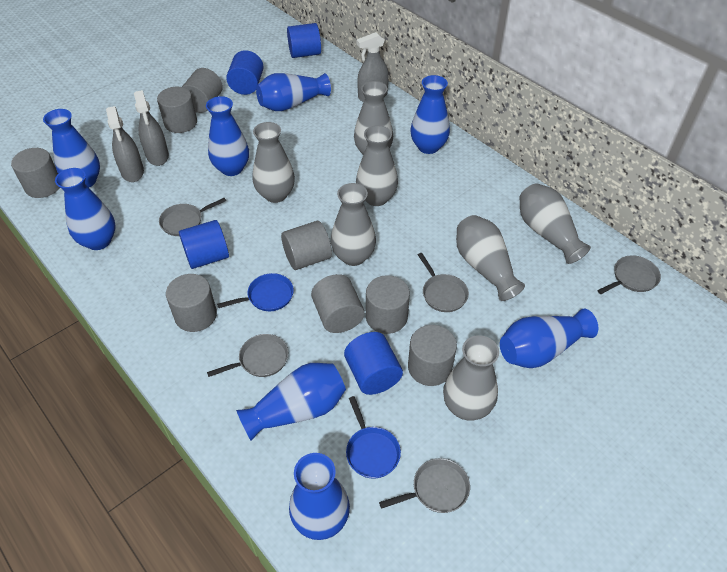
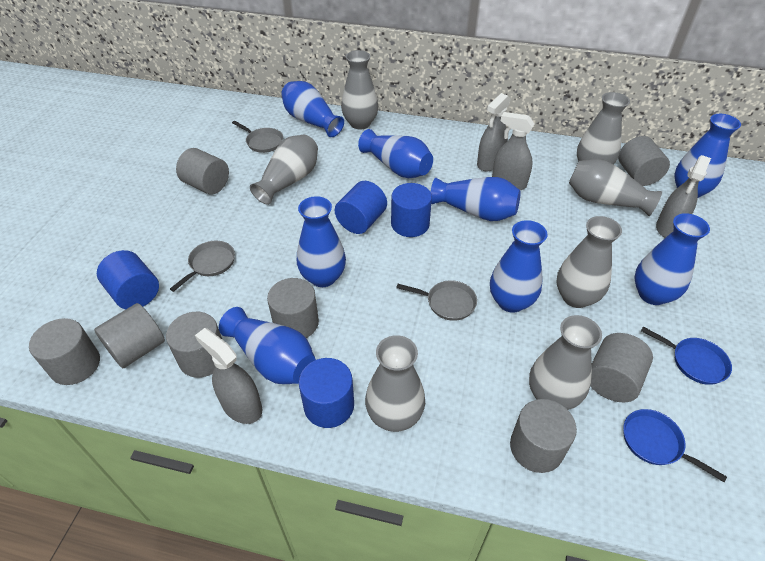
grey pan: [159,198,226,236] [207,334,288,377] [379,458,470,513] [418,253,469,312] [597,255,661,294] = 5 -> [170,241,235,292] [232,121,283,153] [396,280,477,321] = 3
grey spray bottle: [106,106,144,182] [134,90,169,166] [356,32,389,102] = 3 -> [195,328,262,424] [477,93,511,171] [492,112,535,190] [656,155,711,238] = 4

